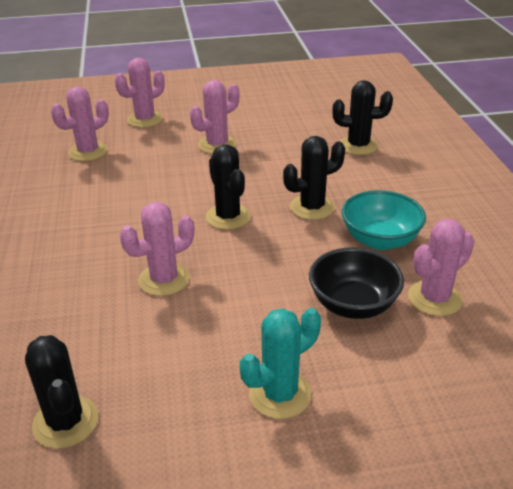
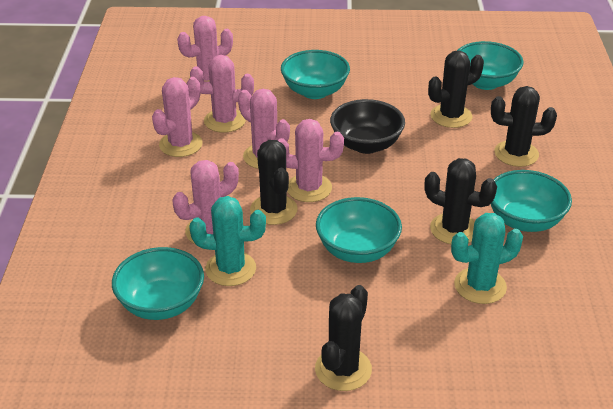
black cactus: [25,335,99,449] [206,144,251,230] [283,136,345,220] [333,80,393,155] = 4 -> [250,140,298,225] [315,285,372,391] [424,158,497,244] [428,50,484,128] [491,86,557,167] = 5
pink cactus: [51,86,109,161] [115,58,165,128] [120,202,194,296] [190,80,239,154] [408,219,475,316] = 5 -> [152,77,203,157] [172,160,239,244] [177,16,233,81] [190,55,254,133] [238,89,290,169] [278,119,344,202] = 6
turquoise bowl: [342,190,426,250] = 1 -> [112,247,204,320] [281,50,350,99] [316,197,402,263] [457,41,524,90] [491,170,572,232] = 5
turquoise cactus: [240,308,321,419] = 1 -> [189,196,266,286] [451,213,523,304] = 2

